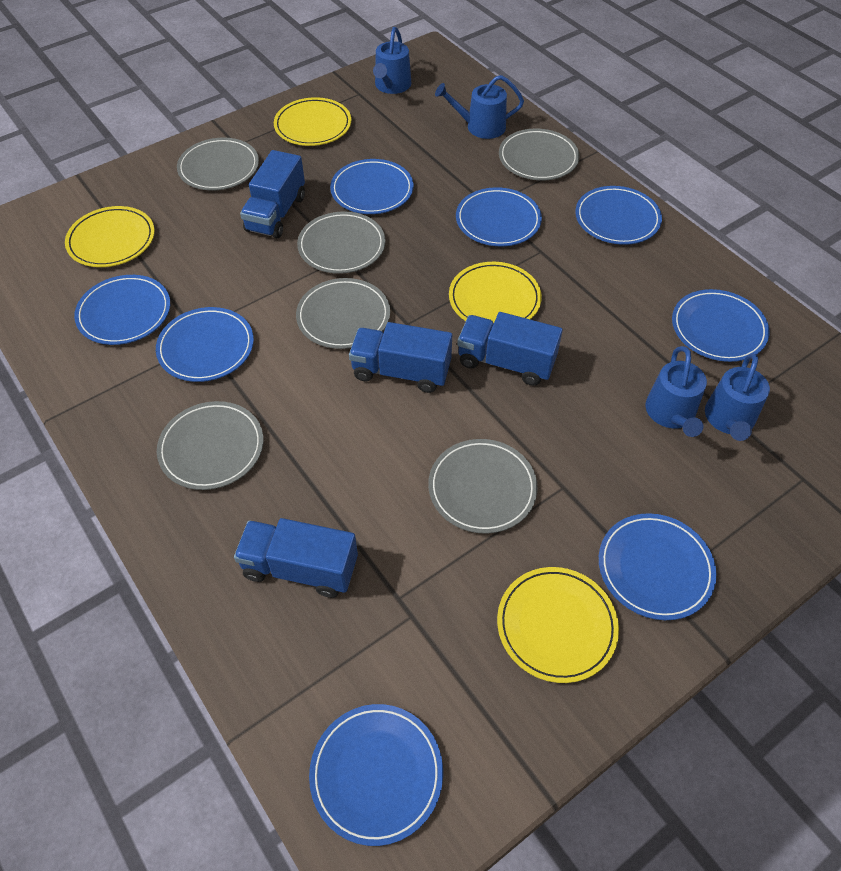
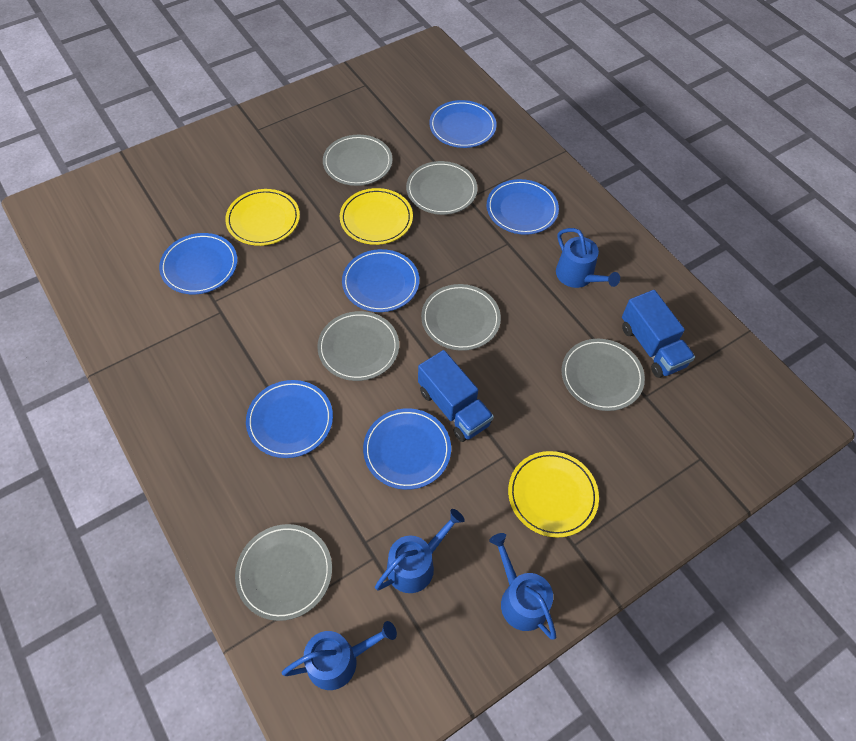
blue plate: [74,275,170,345] [156,307,254,382] [309,704,443,846] [330,159,414,214] [456,187,542,246] [575,186,662,245] [599,513,716,620] [672,289,769,362] = 8 -> [159,233,237,294] [246,380,333,458] [342,249,419,312] [363,408,451,490] [429,100,497,148] [487,179,559,235] = 6
blue truck: [234,518,358,598] [240,150,305,238] [349,322,452,393] [457,312,563,386] = 4 -> [418,350,494,442] [622,290,695,378] = 2
yellow plate: [65,206,155,267] [274,97,351,146] [449,262,542,323] [497,567,619,683] = 4 -> [225,189,300,246] [340,188,413,245] [508,451,599,537] = 3

